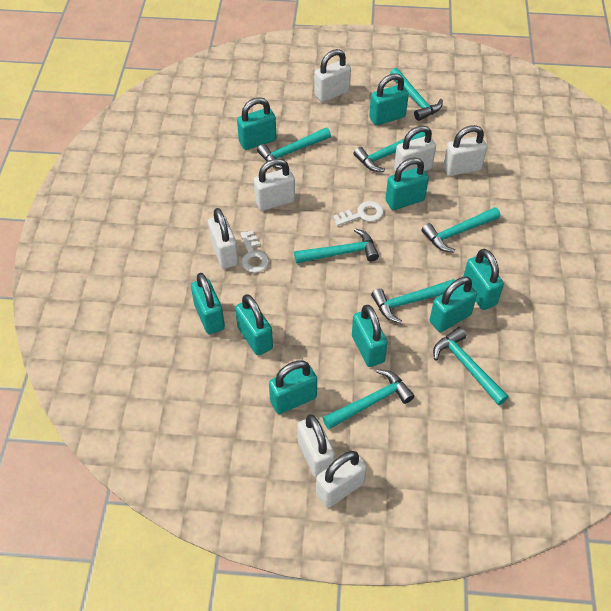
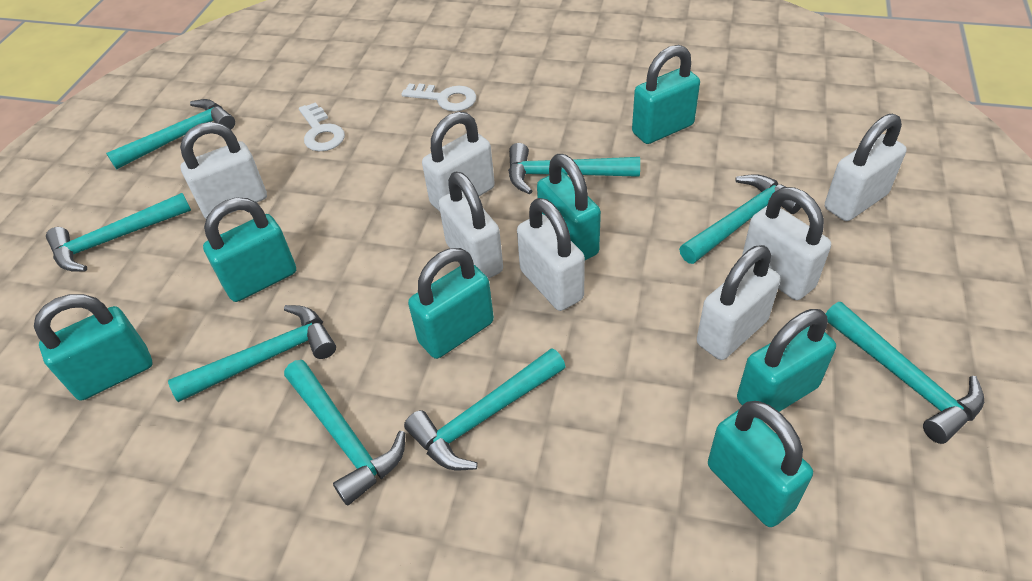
turquoise padlock: [191,273,225,334] [235,294,273,356] [237,97,276,150] [269,360,317,414] [352,305,388,367] [369,73,409,126] [386,158,429,210] [430,277,477,332] [463,249,504,310] = 9 -> [34,294,152,400] [203,197,296,302] [408,248,494,359] [537,154,601,260] [632,45,700,144] [708,401,813,527] [737,309,836,412] = 7

